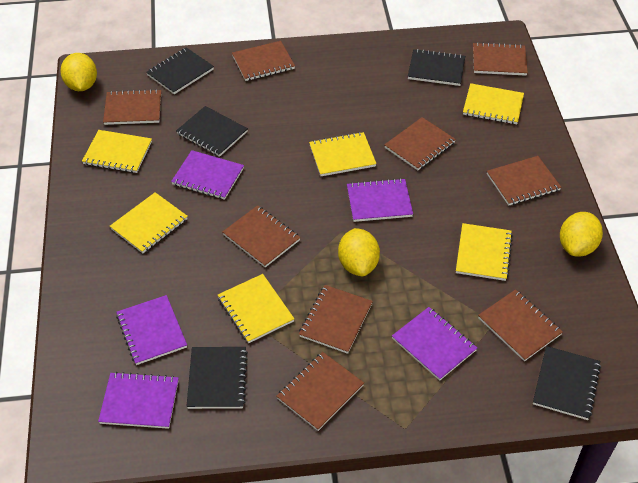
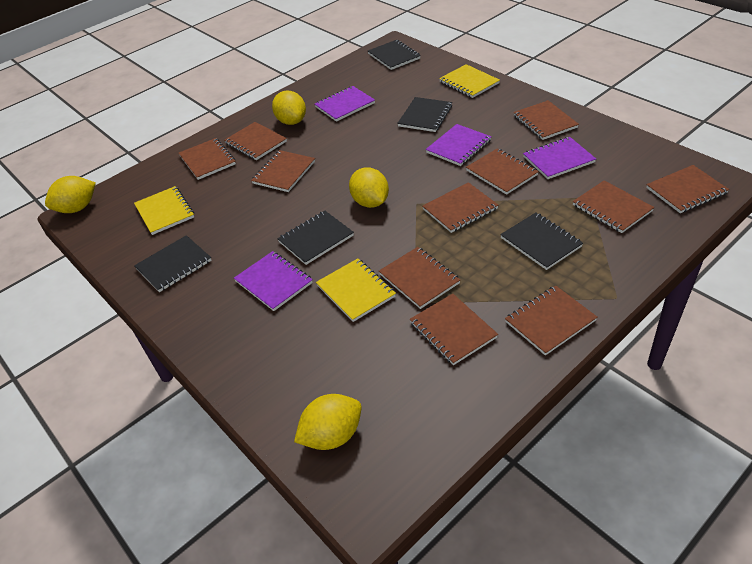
brown notebook: [103,89,161,125] [222,205,300,267] [232,41,295,81] [277,352,364,431] [299,285,373,354] [384,117,456,170] [473,42,528,76] [478,289,563,361] [487,156,561,206] = 9 -> [179,138,236,180] [224,122,287,160] [251,150,315,192] [379,247,460,309] [410,294,498,365] [422,182,498,233] [466,148,539,195] [505,285,598,356] [514,100,579,140] [573,180,654,233] [646,165,729,213] = 11
purple notebook: [98,372,179,429] [116,295,187,365] [171,150,244,200] [347,178,413,222] [392,307,477,381] = 5 -> [234,251,313,311] [315,86,375,122] [426,124,492,166] [523,137,596,179] = 4
yellow lemon: [60,53,97,91] [338,228,380,276] [560,212,603,257] = 3 -> [45,176,96,213] [272,90,306,125] [294,394,362,450] [349,167,389,208] = 4
yellow notebook: [82,130,152,173] [110,192,188,253] [218,274,294,343] [309,132,377,176] [456,223,513,281] [463,83,524,124] = 6 -> [134,186,194,235] [316,258,396,322] [439,64,500,98] = 3

